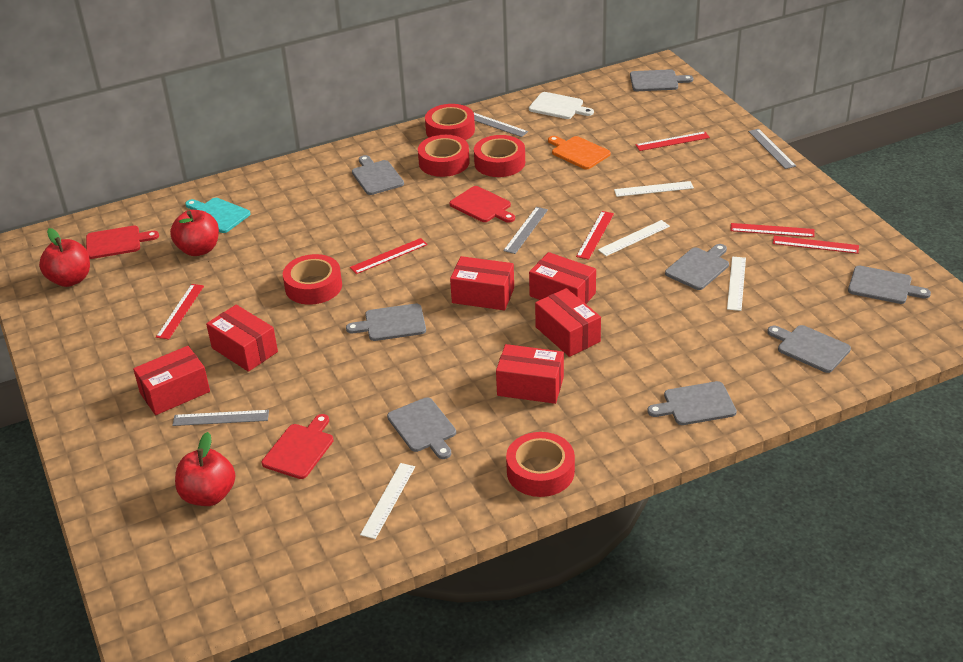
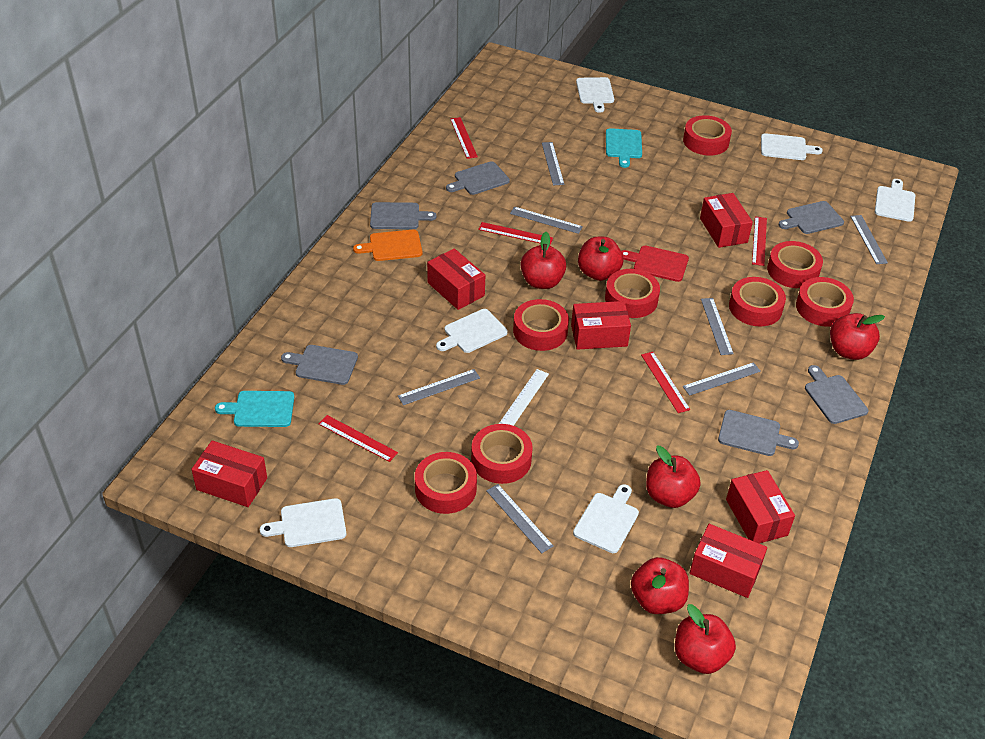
grey cutting board: [346,304,426,341] [352,155,404,195] [387,397,456,459] [630,69,693,91] [647,381,737,425] [665,244,729,290] [767,325,851,373] [848,266,931,304] = 8 -> [281,345,358,385] [370,202,437,229] [446,161,510,195] [718,410,799,456] [779,201,844,234] [805,365,868,424] = 6
grey ruler: [172,410,269,426] [473,112,528,137] [503,207,548,254] [748,129,796,169] = 4 -> [398,369,480,405] [486,484,554,553] [510,207,583,234] [542,142,564,185] [683,362,761,396] [701,298,734,355] [850,215,888,264] = 7
red apple: [39,228,90,287] [170,210,219,256] [175,432,235,506] = 3 -> [521,232,566,289] [578,237,623,281] [631,557,689,614] [646,446,700,508] [675,604,736,674] [830,313,885,360] = 6
red cutting board: [86,226,159,259] [262,414,334,479] [450,186,515,223] = 3 -> [621,246,689,282] = 1
red ruler: [156,284,204,339] [350,238,428,274] [576,211,614,260] [635,132,710,151] [730,223,815,237] [773,236,859,254] = 6 -> [318,415,398,462] [450,117,478,159] [478,222,553,245] [641,352,690,413] [752,216,767,266] = 5
red tape: [283,254,342,305] [418,135,470,177] [425,104,475,140] [474,135,525,177] [506,432,575,497] = 5 -> [415,452,477,514] [471,424,533,484] [513,299,569,351] [605,269,660,318] [683,115,732,156] [729,277,786,327] [767,241,823,288] [796,277,854,327] = 8
turquoise cutting board: [185,198,251,233] = 1 -> [215,391,294,427] [606,128,642,168] = 2
white cutting board: [529,92,594,119] = 1 -> [260,498,346,547] [436,309,508,353] [573,484,639,553] [576,77,614,113] [761,133,823,160] [875,179,915,222] = 6
white ruler: [360,463,415,539] [598,220,670,256] [614,181,694,197] [727,257,746,311] = 4 -> [499,369,549,426] = 1

